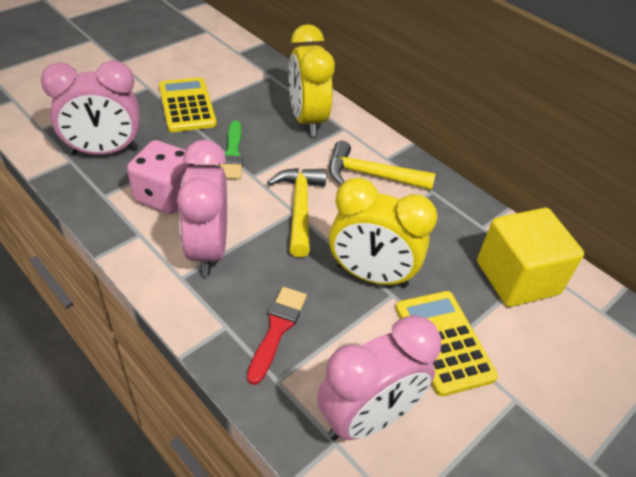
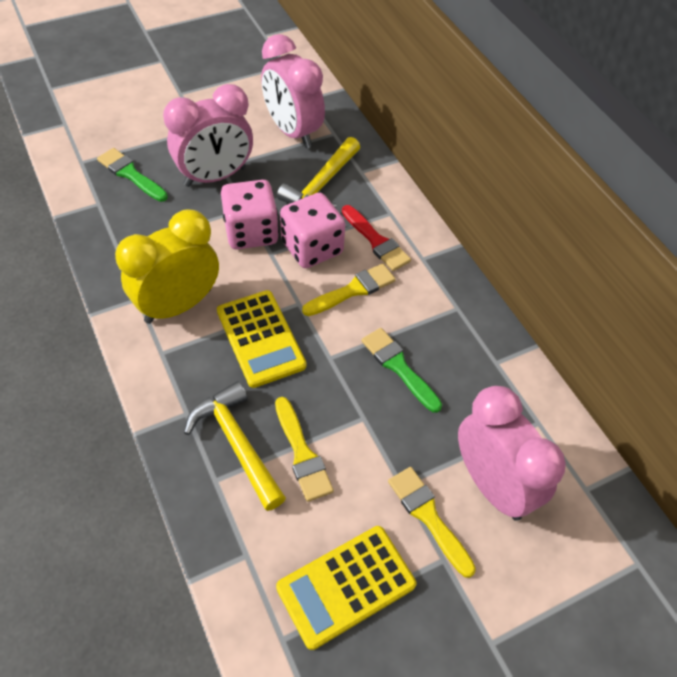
green brush: [219,120,243,179] = 1 -> [97,148,168,202] [361,328,442,413] = 2
pink dice: [127,140,195,214] = 1 -> [221,180,279,249] [280,193,345,268] = 2
yellow brush: none = 0 -> [275,397,334,502] [302,263,396,316] [388,467,476,578] = 3
yellow clock: [289,24,335,136] [329,178,437,288] = 2 -> [115,209,219,324] = 1
yellow cube: [477,208,584,307] = 1 -> none = 0

